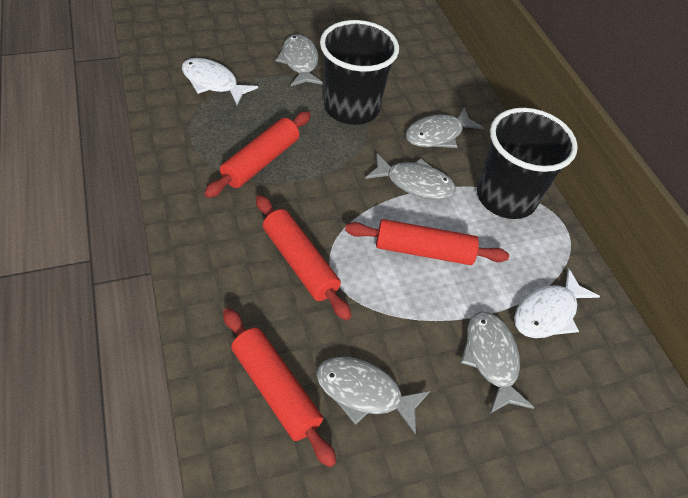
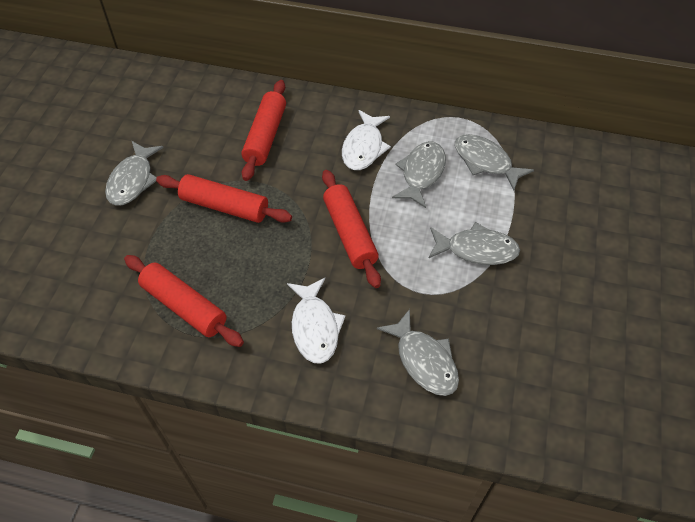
black cup: [320,20,399,125] [477,108,578,219] = 2 -> none = 0

